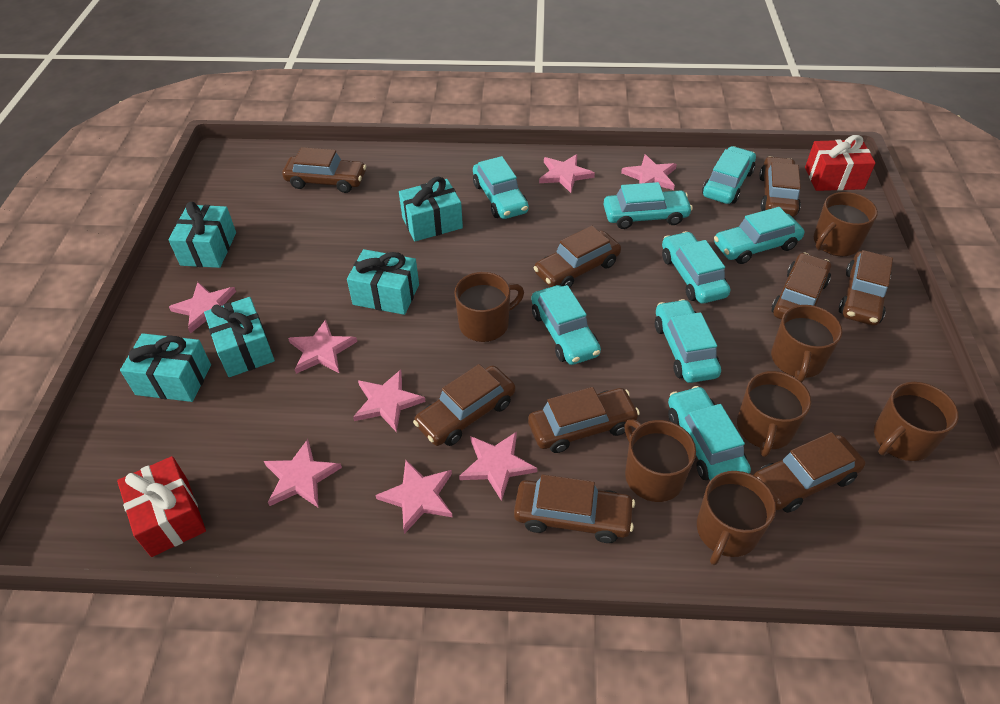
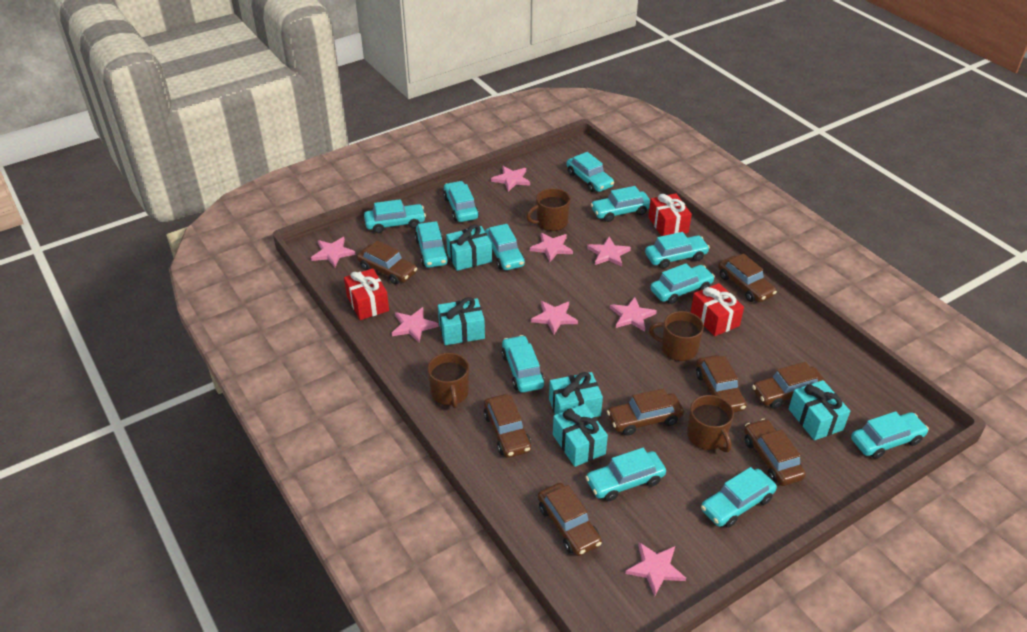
brown car: [282,147,366,193] [413,364,515,446] [514,474,635,543] [528,387,640,453] [534,226,621,288] [753,432,866,513] [759,156,801,217] [771,252,831,320] [839,250,893,326] = 9 -> [357,240,417,285] [484,394,531,458] [538,483,602,556] [607,388,684,436] [696,355,746,412] [718,254,777,302] [744,419,806,486] [752,362,826,409] = 8
brown mug: [454,272,524,342] [624,419,696,502] [697,471,776,565] [737,371,811,457] [771,305,842,382] [814,192,878,256] [874,382,959,461] = 7 -> [428,353,469,408] [526,188,570,231] [649,311,704,361] [687,395,734,452] = 4
red gift: [117,456,206,557] [805,135,876,191] = 2 -> [344,268,389,320] [648,193,692,236] [691,283,744,336] = 3
turquoise car: [473,156,529,219] [531,285,601,365] [603,182,693,229] [655,299,721,383] [662,231,730,304] [668,386,751,480] [702,146,756,204] [714,207,804,264] = 8 -> [364,199,426,233] [415,221,449,268] [443,181,479,222] [485,224,525,270] [502,335,545,393] [566,152,614,192] [586,448,666,501] [591,186,650,222] [645,232,710,269] [650,263,715,304] [701,467,777,528] [851,411,929,459] = 12

